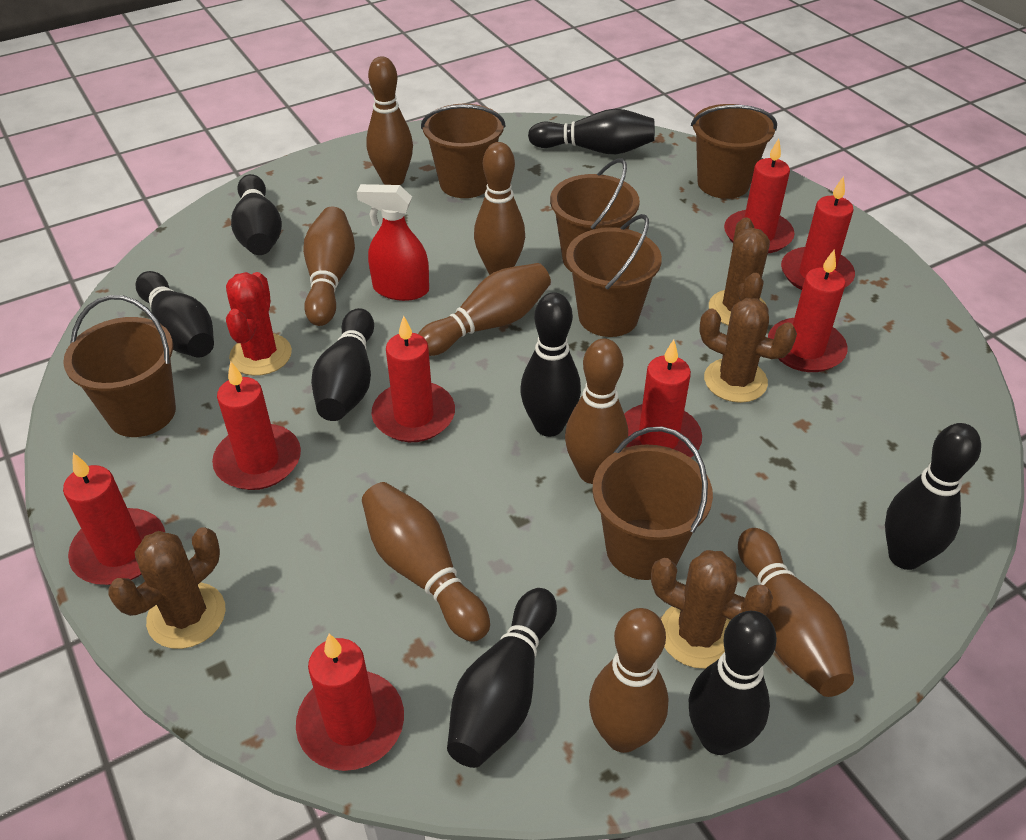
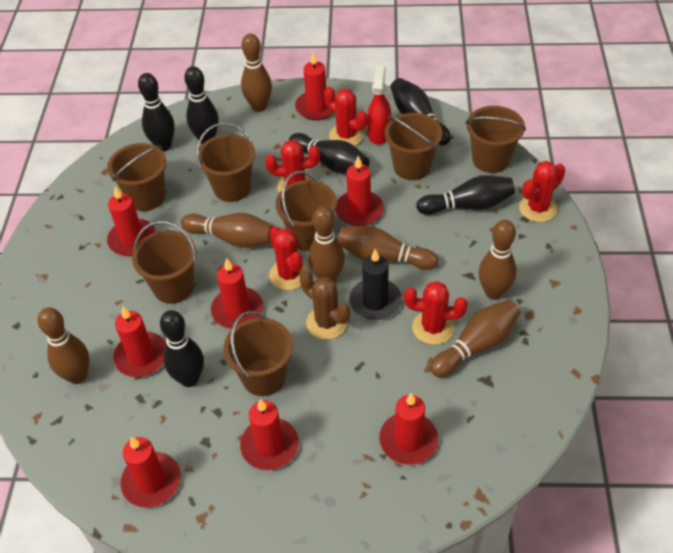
black bowling pin: [135,271,214,357] [231,174,282,255] [311,308,374,421] [447,588,557,768] [520,292,581,437] [528,109,655,154] [689,611,777,755] [885,423,981,570] = 8 -> [138,73,175,151] [160,310,204,387] [184,66,219,144] [289,133,369,174] [390,78,451,145] [417,175,515,215] = 6
black candle: none = 0 -> [349,249,402,320] = 1
brown bowling pin: [303,207,355,326] [362,482,490,642] [366,57,413,185] [418,263,551,356] [474,142,525,275] [565,339,628,484] [589,608,669,753] [738,528,854,697] = 8 -> [38,308,89,384] [181,213,274,248] [241,34,272,112] [308,206,345,283] [338,226,438,270] [430,300,521,377] [479,220,517,300] = 7
brown bucket: [63,295,176,437] [421,104,506,198] [550,158,640,272] [566,214,662,337] [592,427,713,580] [691,104,777,199] = 6 -> [107,143,166,211] [132,221,196,304] [196,123,255,202] [223,311,293,396] [276,171,337,251] [385,113,443,180] [466,106,526,173] = 7
brown cactus: [108,527,226,649] [651,550,773,669] [699,298,797,403] [709,218,770,325] = 4 -> [300,271,350,339] = 1
red cactus: [226,272,292,376] = 1 -> [265,140,320,193] [269,226,309,290] [324,87,367,146] [404,281,467,345] [519,161,565,222] = 5

